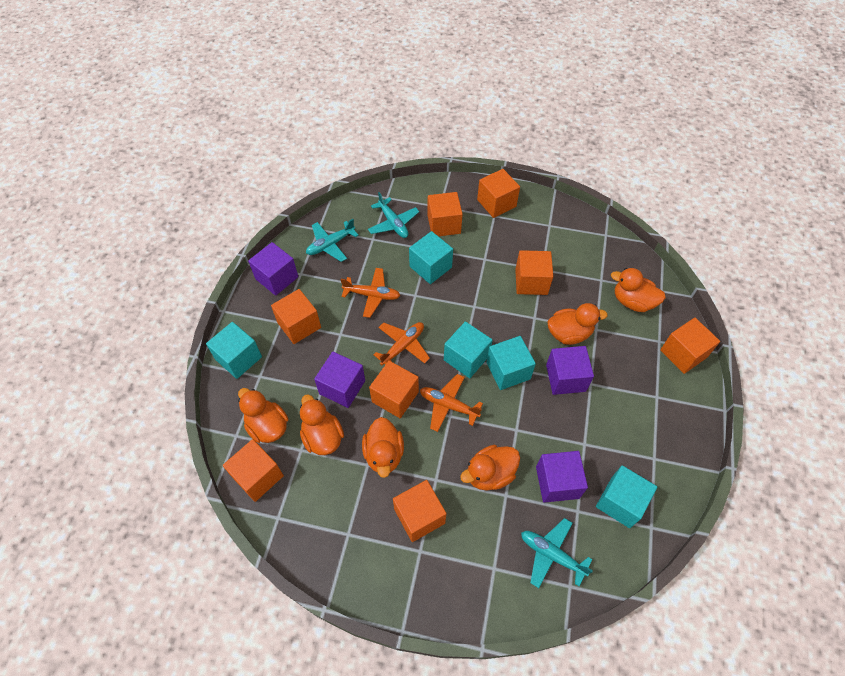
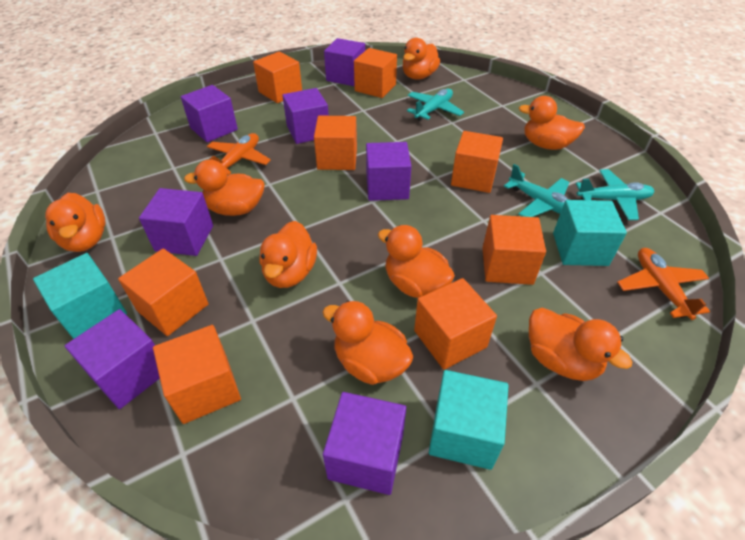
orange duck: [238,388,288,443] [300,394,344,455] [362,417,404,478] [460,445,520,490] [548,303,608,345] [611,268,666,312] = 6 -> [45,193,105,252] [184,159,265,216] [260,221,317,288] [322,301,414,385] [378,225,455,298] [403,38,440,80] [519,96,585,150] [529,308,632,381] = 8
orange plane: [340,268,401,318] [374,322,430,365] [420,374,483,432] = 3 -> [207,133,271,175] [617,248,710,320] = 2
purple cube: [248,242,298,296] [314,352,365,408] [536,451,588,503] [546,346,594,395] = 4 -> [65,309,160,409] [139,188,213,256] [181,85,238,142] [282,88,329,144] [323,392,406,495] [324,38,365,86] [366,142,411,201] = 7
turquoise cube: [206,322,262,379] [409,231,453,284] [444,321,493,378] [486,336,536,390] [596,465,657,528] = 5 -> [33,253,127,339] [429,370,509,470] [553,200,627,266] = 3

